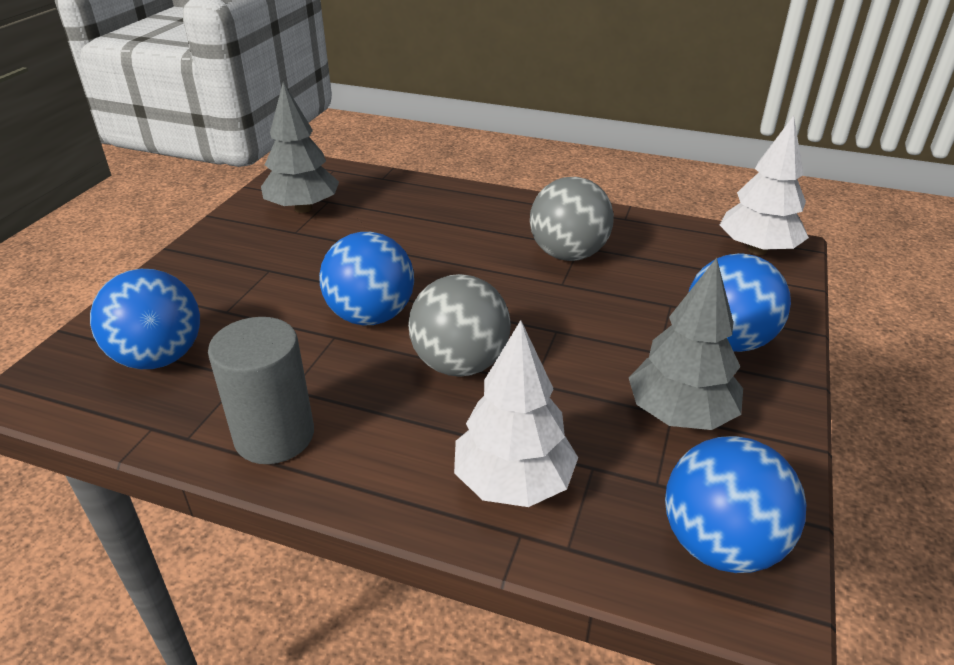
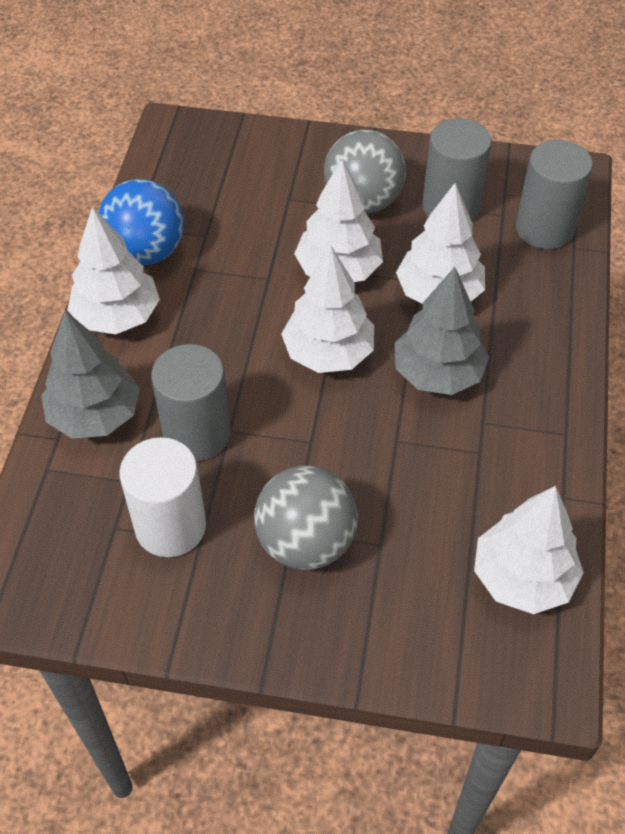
blue ball: [90,269,200,369] [319,232,414,326] [665,436,807,573] [688,253,791,352] = 4 -> [99,179,184,266] = 1
grey cylinder: [208,317,314,464] = 1 -> [151,344,231,461] [422,118,492,221] [516,140,593,249] = 3
white cylinder: none = 0 -> [119,437,206,557] = 1
white tree: [454,320,578,507] [720,116,809,255] = 2 -> [67,207,160,334] [281,245,374,373] [294,159,383,282] [396,183,485,304] [474,486,584,614] = 5

